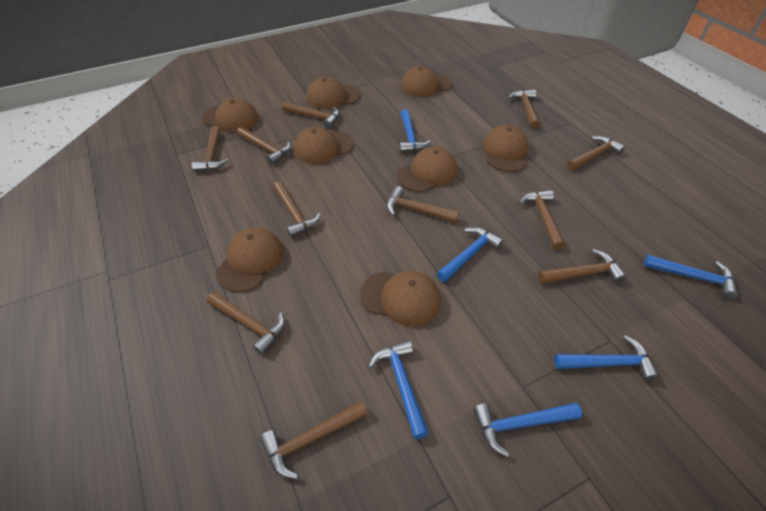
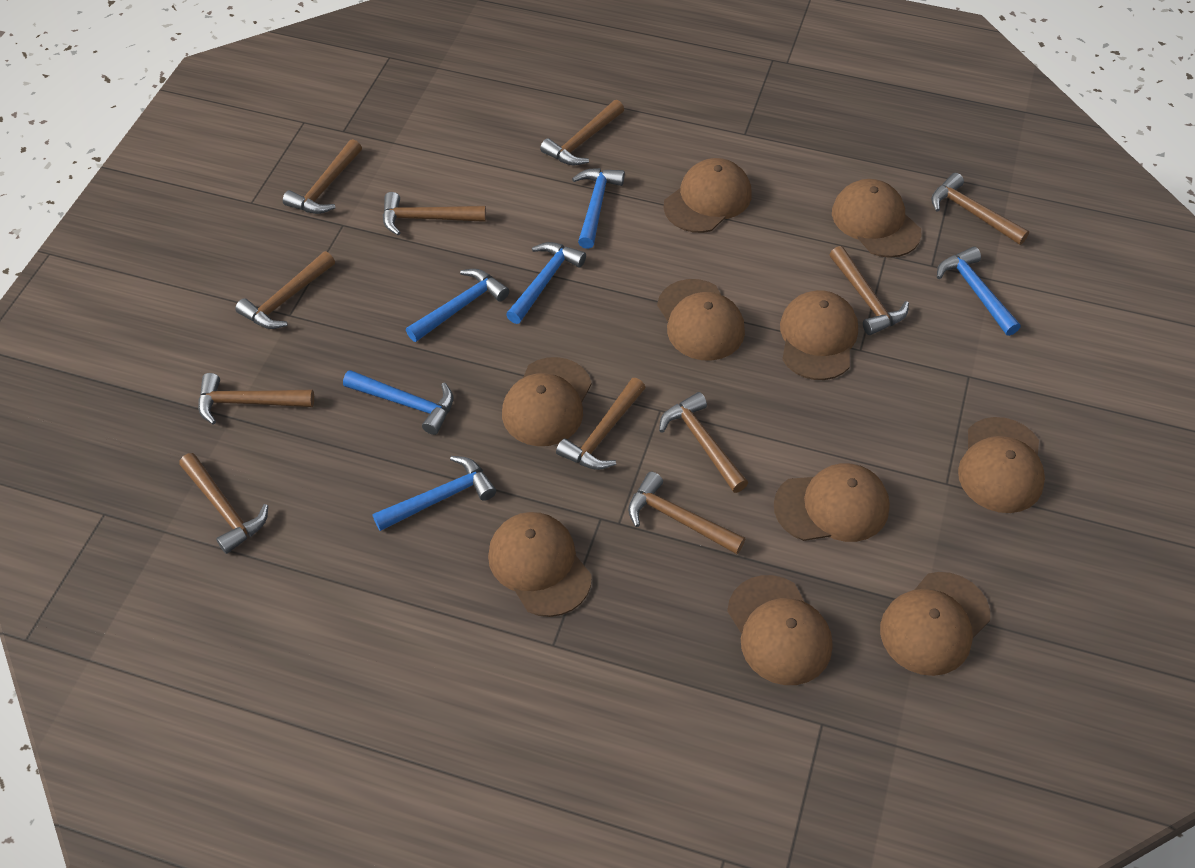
brown cap: [202,98,258,132] [216,227,284,292] [293,127,354,164] [306,77,360,109] [360,271,441,326] [397,147,458,192] [400,66,452,97] [482,125,528,172] = 8 -> [488,512,592,617] [502,357,592,446] [657,279,745,360] [664,158,752,233] [727,575,832,685] [774,463,890,542] [780,290,858,380] [832,179,922,258] [880,572,990,676] [958,417,1045,513] = 10

